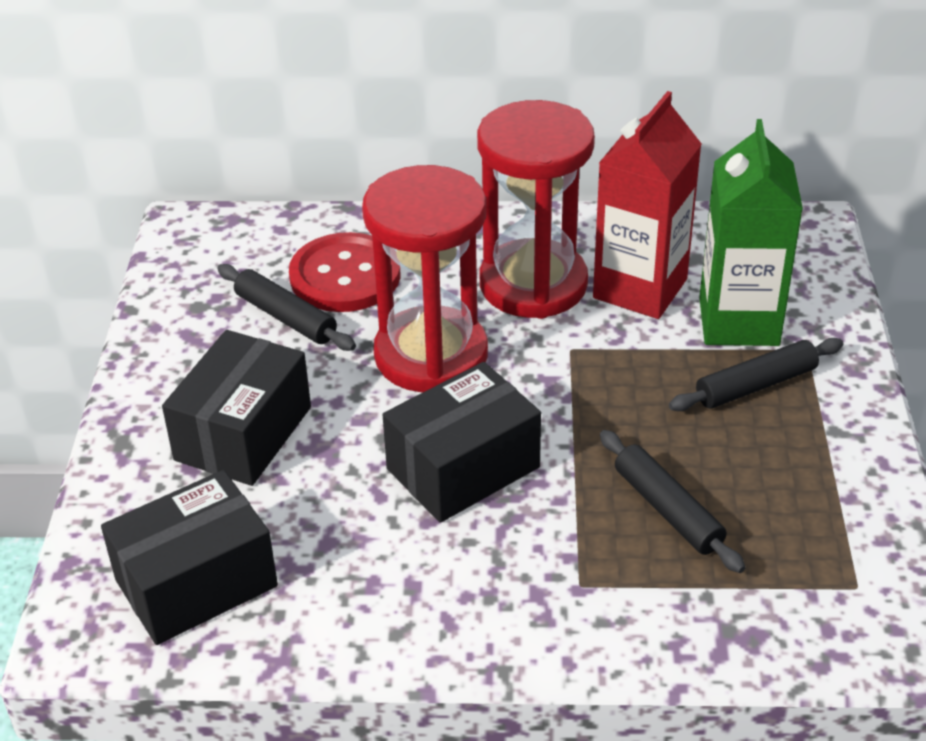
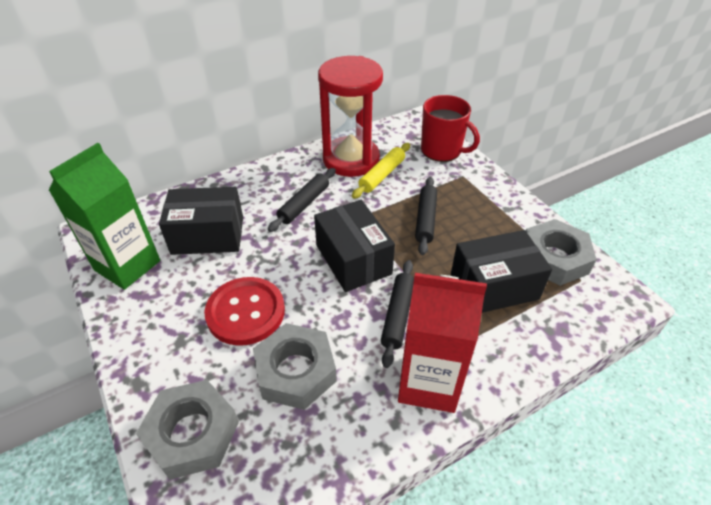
grey nut: none = 0 -> [136,380,239,480] [253,323,337,410] [526,219,597,286] = 3
red hourglass: [362,165,488,392] [477,100,595,319] = 2 -> [318,56,383,177] = 1
red mug: none = 0 -> [421,95,480,162] = 1
yellow rolling pin: none = 0 -> [352,143,410,199] = 1

